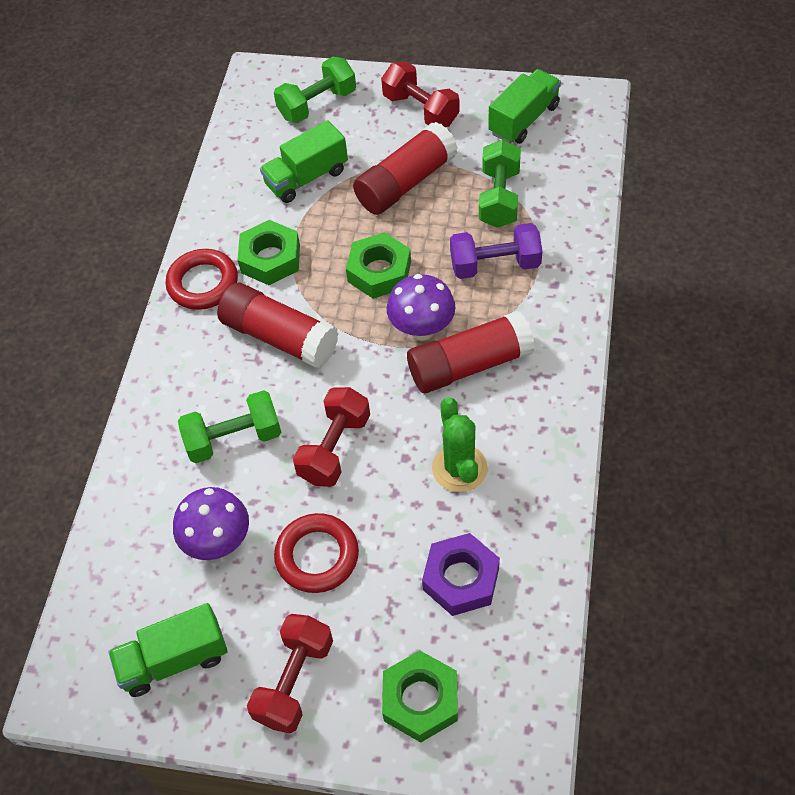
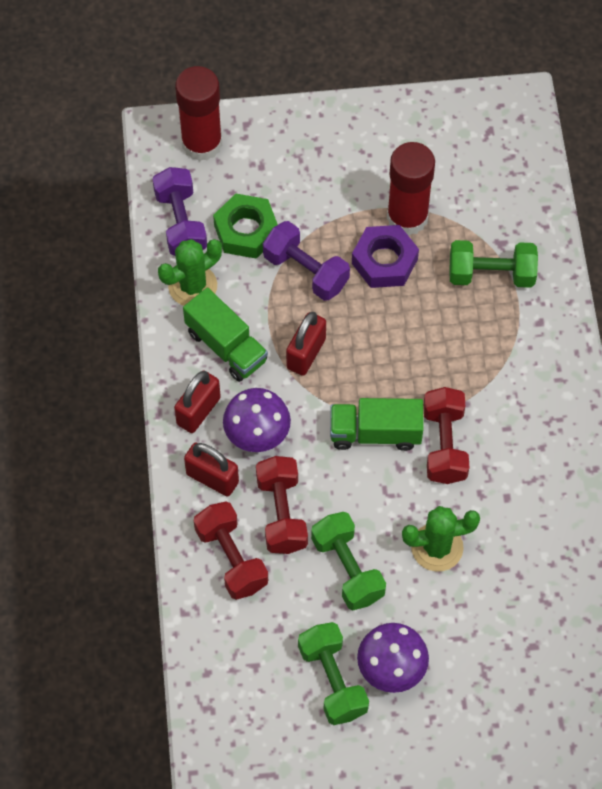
green cactus: [432,397,488,492] = 1 -> [158,239,222,306] [402,506,480,572] = 2
green nut: [238,220,300,285] [346,232,411,299] [382,651,458,742] = 3 -> [213,194,278,259] = 1
green truck: [108,603,228,697] [260,120,348,203] [488,69,561,144] = 3 -> [183,287,268,382] [330,398,424,451] = 2
purple dumbbell: [450,223,542,279] = 1 -> [152,167,207,256] [263,221,350,301] = 2
red glue stick: [217,283,339,368] [353,122,458,215] [407,311,535,393] = 3 -> [175,66,222,161] [387,142,435,236] = 2
red padlock: none = 0 -> [174,371,221,433] [184,443,239,497] [286,312,326,376] = 3
red ring: [166,249,238,310] [274,513,359,593] = 2 -> none = 0

